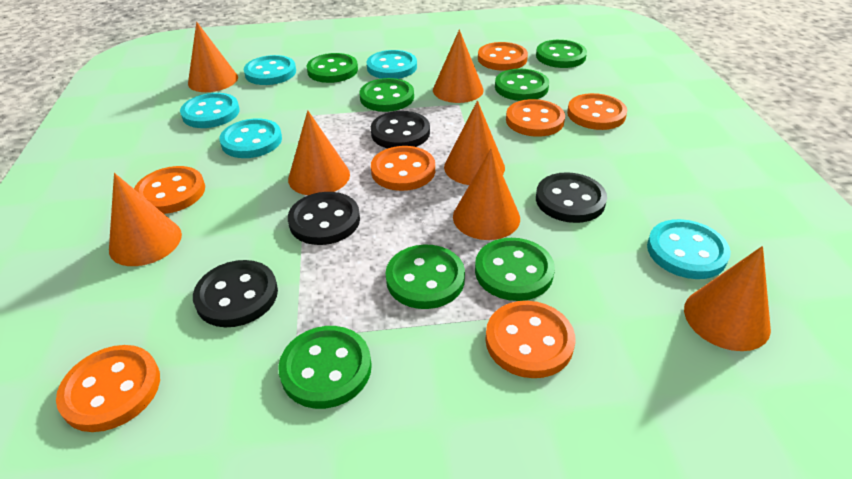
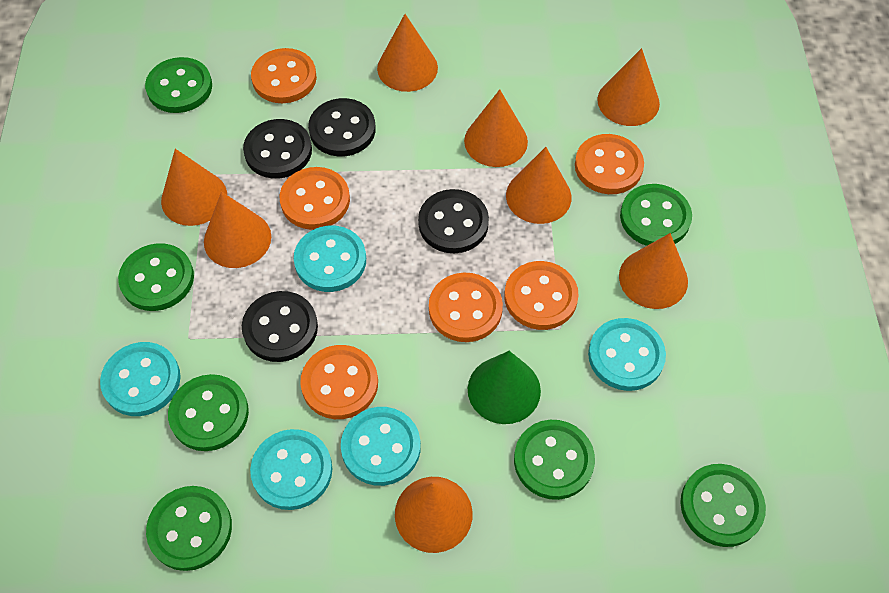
green cone: none = 0 -> [468,351,541,424] = 1
orange button: [56,345,160,432] [134,166,205,214] [371,146,435,191] [478,42,528,71] [485,301,575,378] [506,99,565,137] [567,93,627,130] = 7 -> [251,48,317,103] [280,167,350,230] [300,345,378,419] [429,273,503,342] [504,261,579,330] [575,134,644,194] = 6
orange cone: [109,173,182,266] [188,22,238,92] [288,110,350,195] [433,29,484,103] [444,101,505,185] [453,149,520,240] [684,246,771,351] = 7 -> [161,149,227,226] [204,191,271,268] [377,14,438,92] [395,477,473,553] [464,89,528,167] [506,147,571,224] [597,48,660,126] [619,233,688,309] = 8

